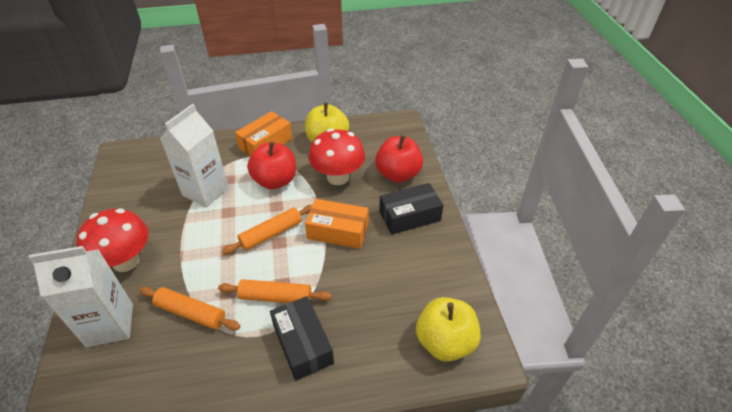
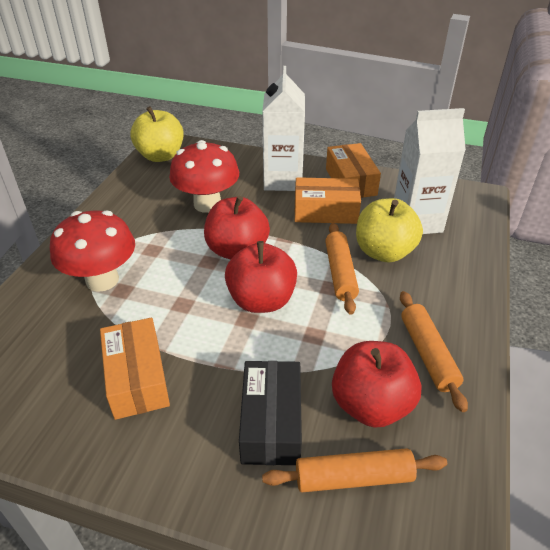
black box: [270,296,334,381] [379,183,443,235] = 2 -> [239,361,302,465] = 1
orange box: [235,111,292,156] [305,199,368,249] = 2 -> [100,318,170,420] [295,177,361,224] [326,143,381,198] = 3
red apple: [247,141,296,189] [375,135,423,183] = 2 -> [204,196,270,259] [225,241,297,313] [332,341,422,428] = 3

